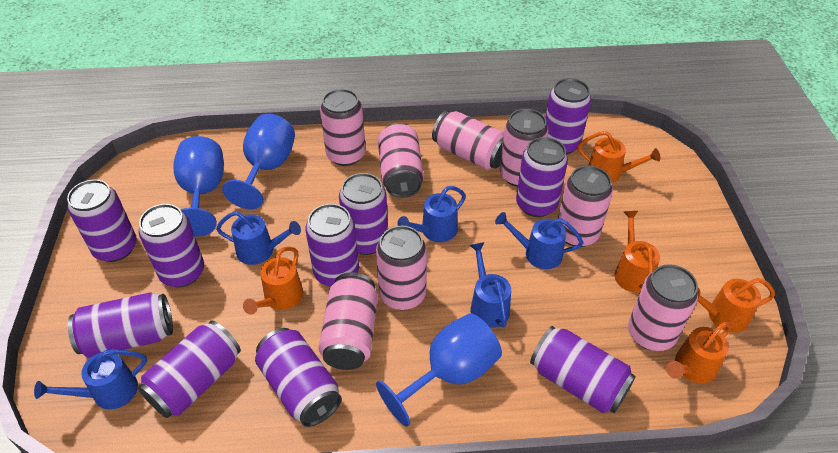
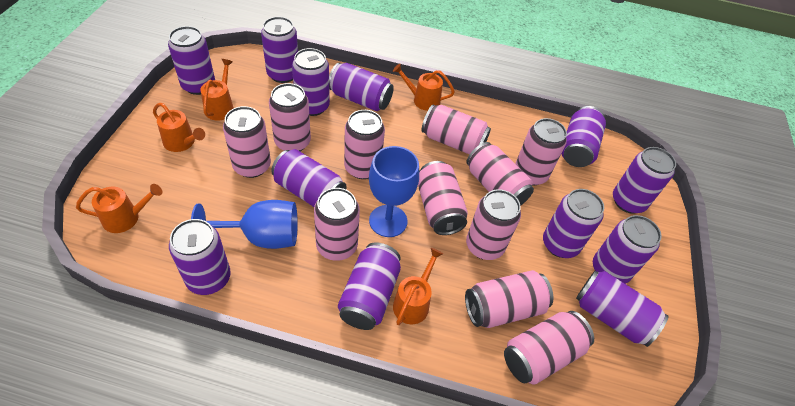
blue goblet: [174,136,224,237] [222,114,295,209] [376,313,502,427] = 3 -> [191,200,298,249] [369,146,419,237] = 2
blue watering can: [34,349,147,409] [216,211,301,265] [397,186,466,242] [470,242,511,328] [495,212,584,269] = 5 -> none = 0
pink can: [318,272,378,370] [320,89,366,166] [376,226,427,310] [378,123,424,198] [432,111,504,170] [500,109,548,187] [558,166,613,247] [628,264,698,351] = 8 -> [223,106,271,178] [269,83,311,151] [314,188,360,261] [344,110,385,179] [418,161,468,235] [421,104,491,154] [465,270,553,328] [466,189,521,260] [467,142,534,206] [504,311,594,385] [515,118,567,186] = 11
purple can: [67,180,137,262] [68,292,173,358] [138,320,241,418] [139,204,204,287] [255,328,342,427] [305,204,359,287] [339,173,388,255] [516,137,568,217] [530,326,636,413] [545,78,591,154] = 10 -> [168,26,215,95] [169,219,231,295] [261,17,298,83] [271,149,346,207] [292,48,330,116] [329,63,394,111] [338,242,401,330] [543,189,604,258] [561,106,606,167] [576,271,669,347] [593,215,662,284] [613,147,676,214] = 12

